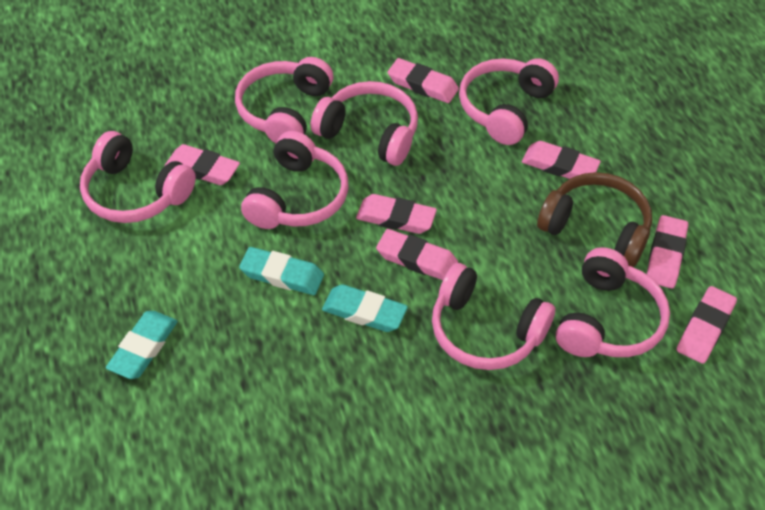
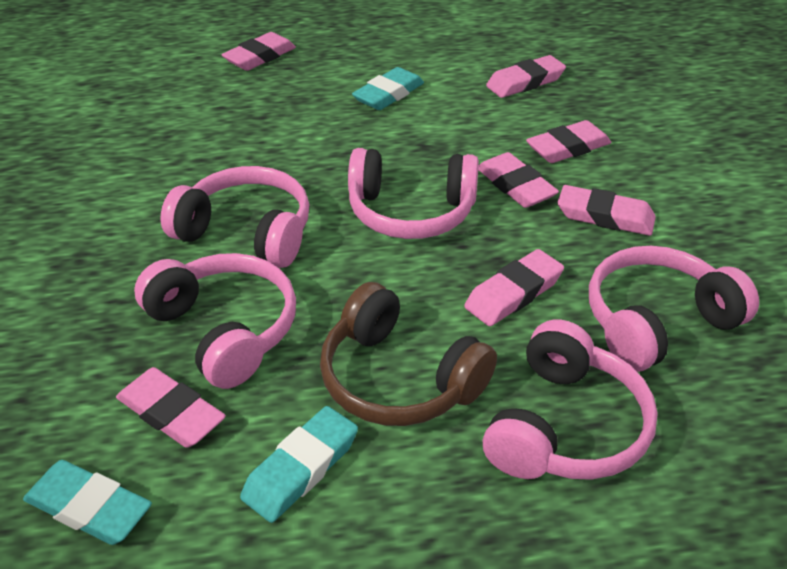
pink headphones: [80,131,196,223] [235,57,333,143] [241,131,349,229] [310,81,418,166] [432,263,555,370] [459,58,559,145] [556,247,670,357] = 7 -> [134,253,296,389] [160,166,309,268] [348,148,479,239] [483,319,658,480] [589,246,759,372] = 5

